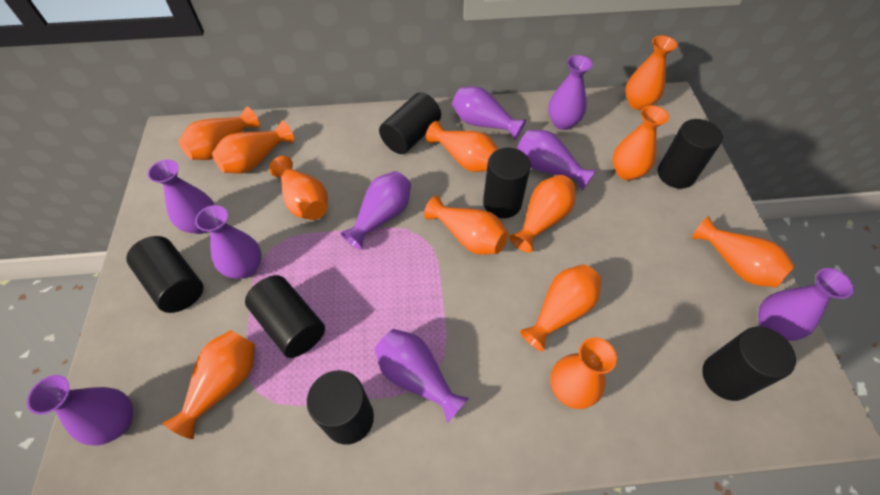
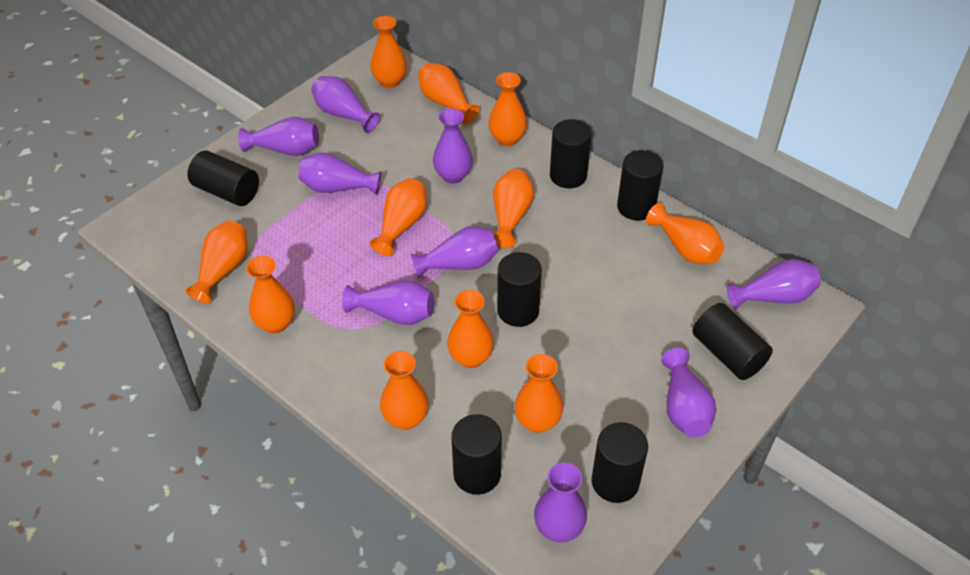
orange vase: [163,330,255,439] [178,106,260,160] [212,120,294,174] [269,156,328,220] [424,196,508,255] [426,121,498,172] [509,175,575,253] [520,264,601,352] [550,337,617,409] [613,105,669,181] [626,35,677,110] [692,216,795,288] = 12 -> [186,221,248,303] [246,256,295,334] [370,16,407,88] [370,178,427,256] [380,351,429,430] [418,63,480,124] [447,290,494,368] [489,72,527,146] [493,169,534,248] [514,354,563,433] [646,203,724,264] = 11

